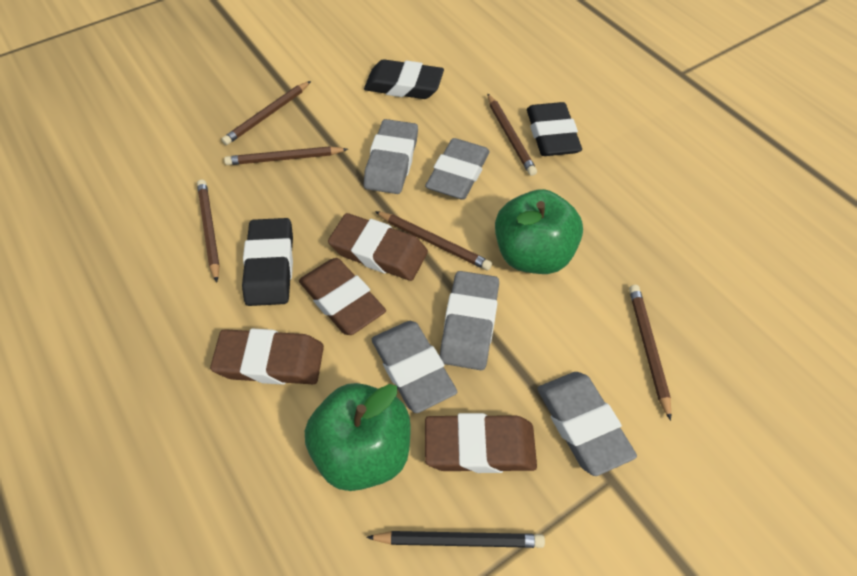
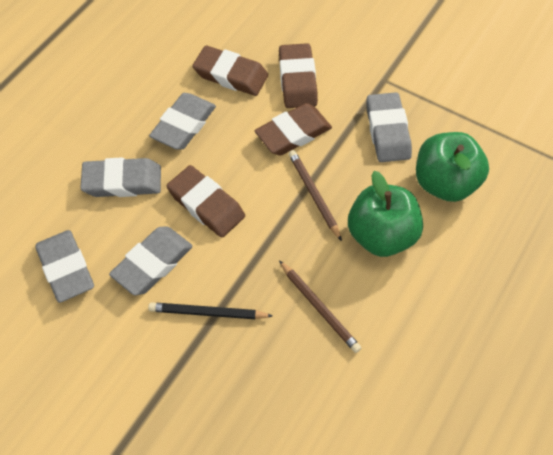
black eraser: [242,218,293,306] [364,59,444,99] [527,102,582,156] = 3 -> none = 0
brown pencil: [197,179,220,283] [222,81,311,145] [224,146,348,165] [375,211,492,270] [487,93,537,176] [629,285,671,421] = 6 -> [279,261,361,353] [288,150,342,241] = 2

